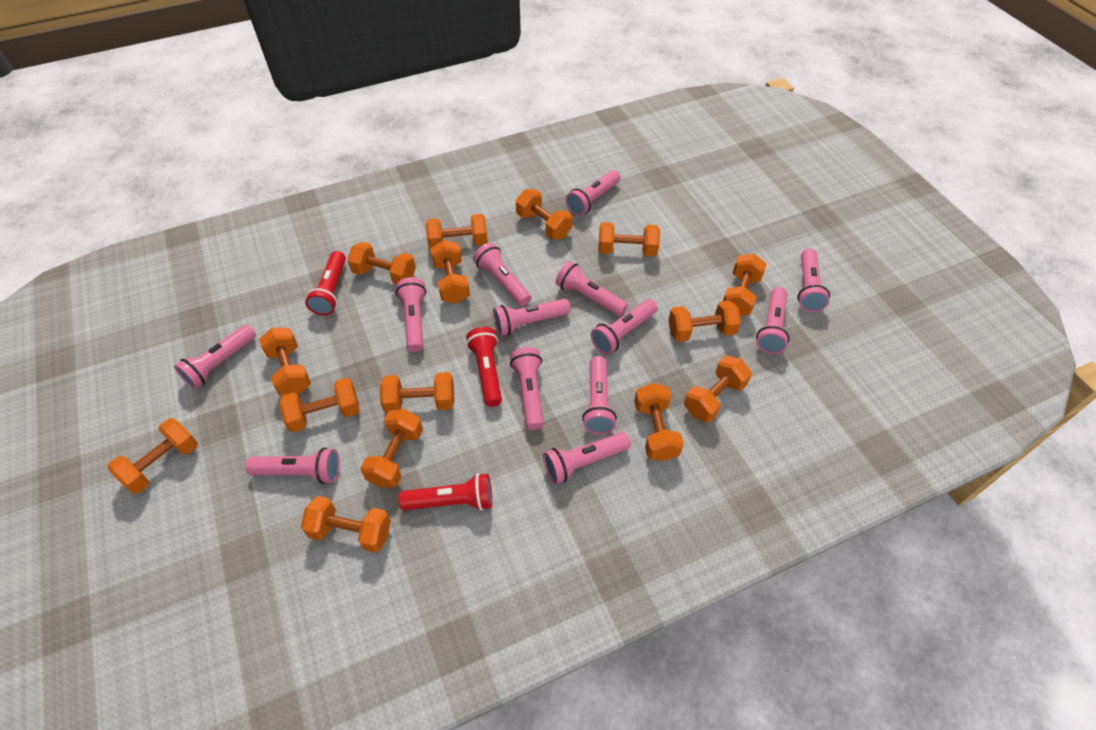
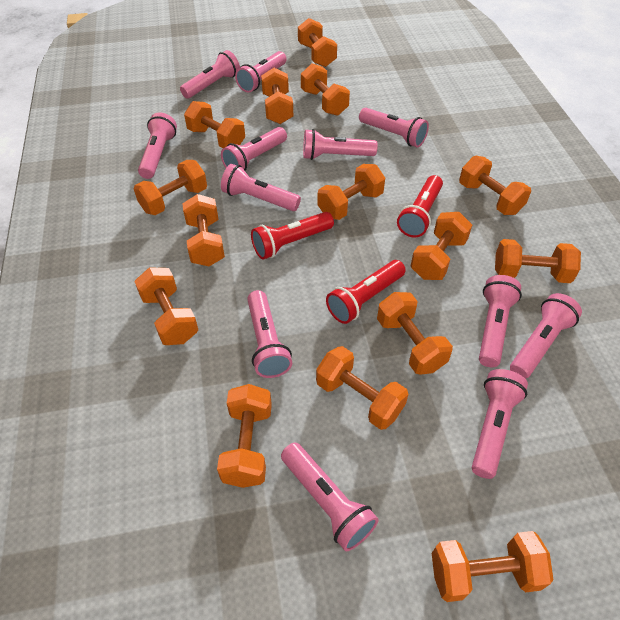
pink flashlight: [174,325,256,389] [245,448,340,484] [396,277,426,352] [473,243,531,306] [493,299,570,336] [510,347,544,430] [543,432,631,484] [555,261,628,316] [566,170,620,216] [582,356,617,434] [590,299,658,355] [756,287,789,354] [797,248,830,312] = 13 -> [138,112,177,179] [180,50,240,99] [221,127,287,171] [221,164,301,211] [235,51,286,93] [247,290,292,378] [281,442,379,551] [303,129,378,160] [359,108,429,147] [471,369,528,479] [479,275,522,367] [510,293,582,379] = 12

